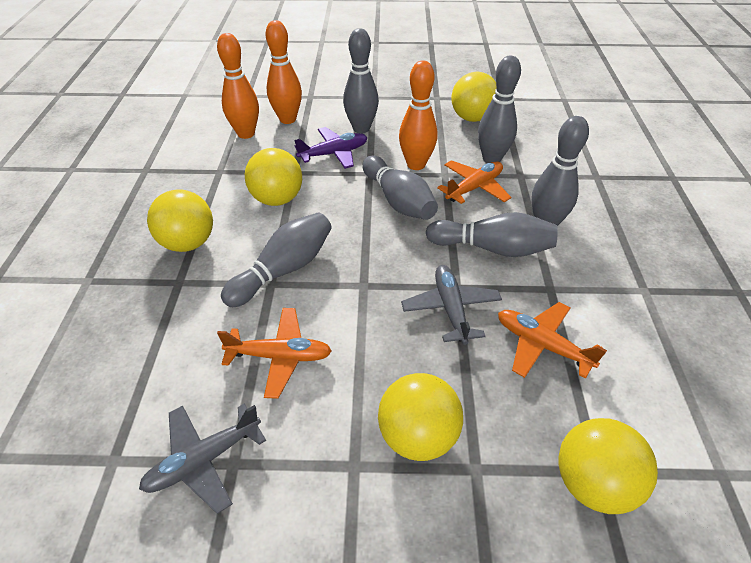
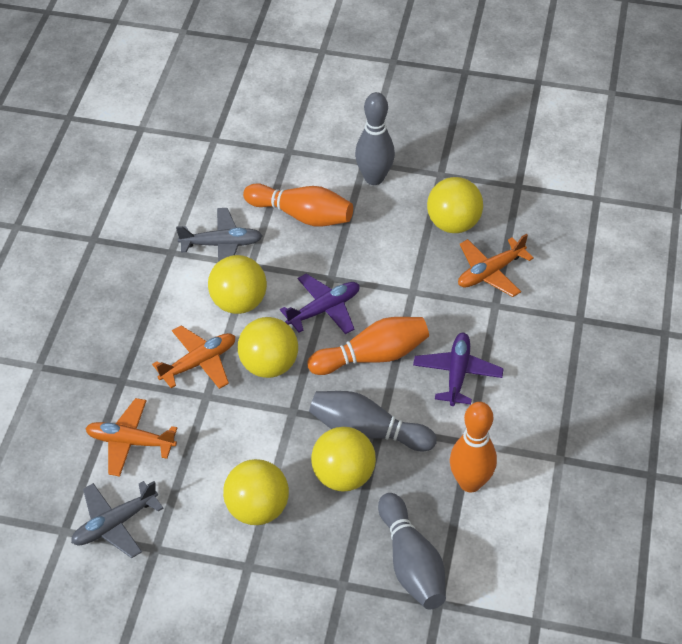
grey bowling pin: [221,212,332,307] [343,28,379,133] [362,155,438,220] [426,212,558,257] [478,56,521,163] [532,116,589,226] = 6 -> [309,391,437,451] [355,92,395,185] [378,493,446,609] = 3
purple plane: [295,127,367,169] = 1 -> [280,274,360,334] [413,333,504,406] = 2

